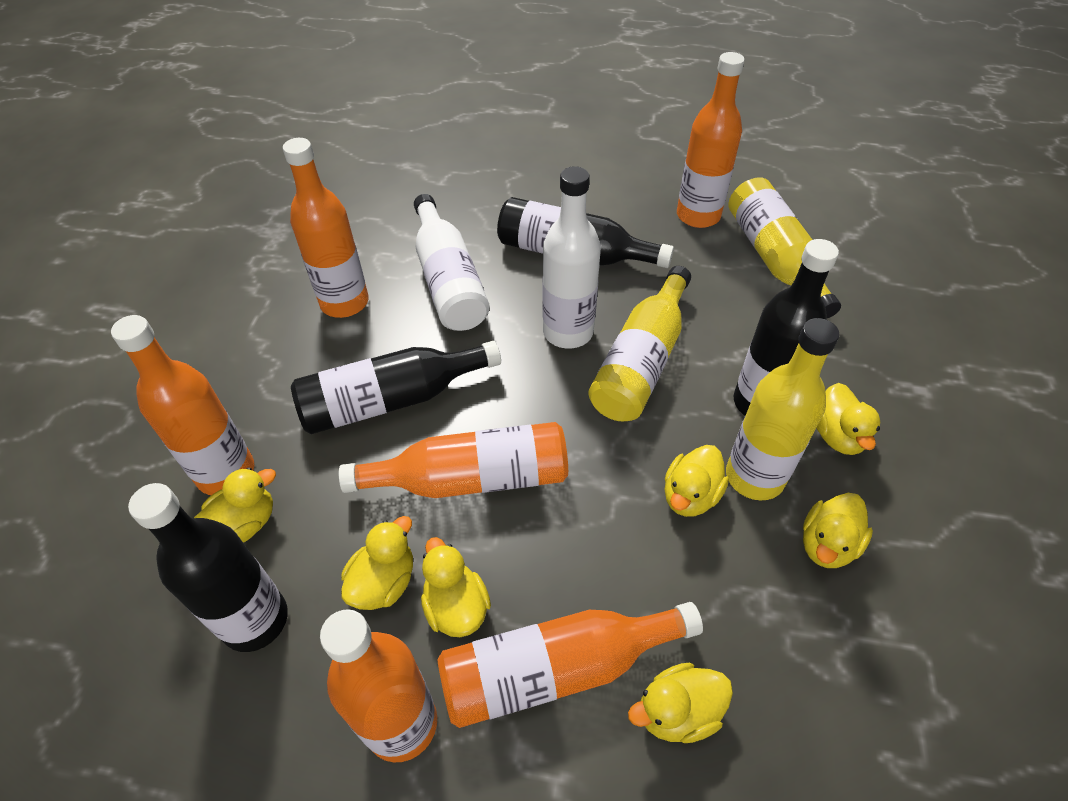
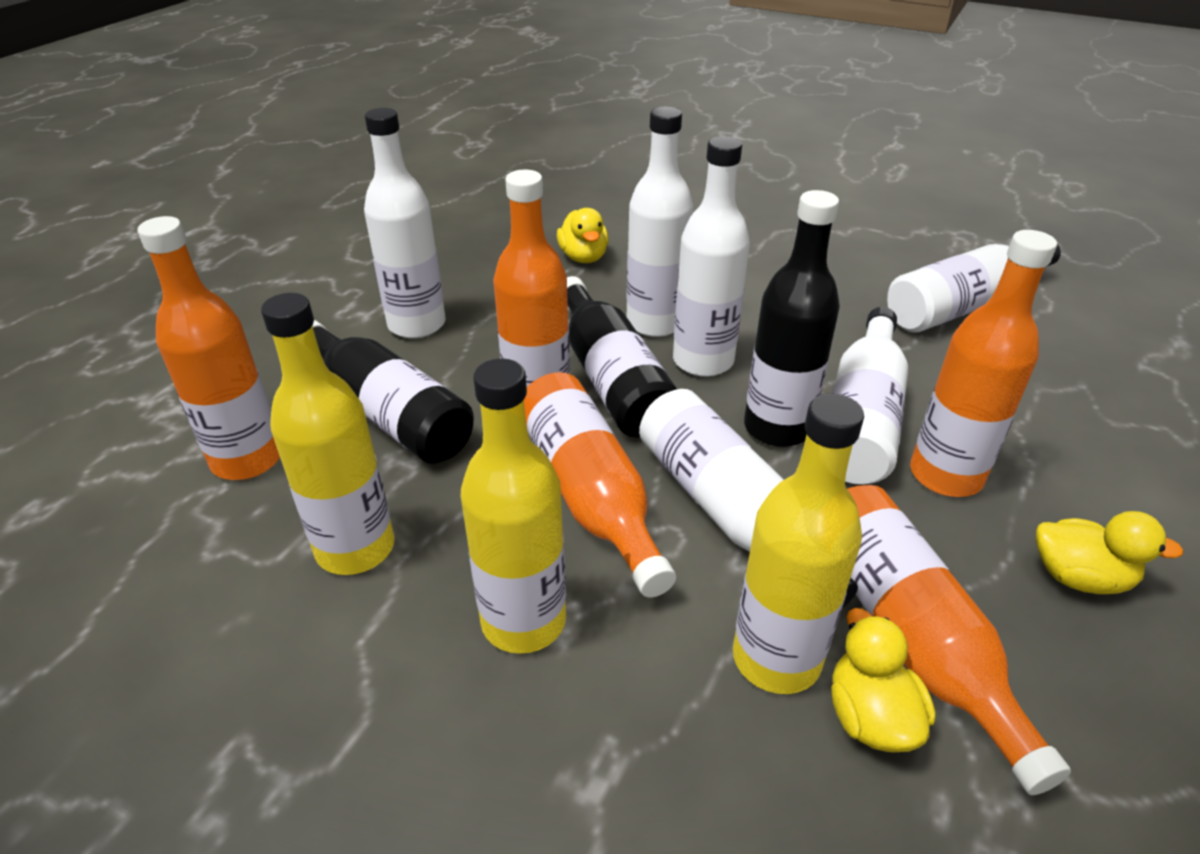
black bottle: [128,483,288,652] [291,341,501,434] [497,197,674,268] [734,239,839,416] = 4 -> [313,320,474,464] [567,276,677,438] [744,190,840,447] = 3
orange bottle: [111,315,254,495] [283,138,369,318] [320,609,437,762] [339,422,568,498] [437,602,703,728] [677,52,745,228] = 6 -> [137,216,280,480] [493,169,570,387] [524,372,676,598] [847,485,1071,795] [910,230,1057,497] = 5
white bottle: [414,194,490,331] [542,166,601,349] = 2 -> [364,108,446,339] [626,107,693,337] [639,389,858,608] [673,136,750,377] [832,307,908,485] [887,244,1061,333] = 6
yellow duck: [194,468,276,543] [341,516,413,610] [421,537,491,637] [628,663,733,743] [664,445,729,517] [803,493,873,568] [817,383,880,455] = 7 -> [557,208,609,263] [831,608,936,752] [1036,511,1184,594] = 3

